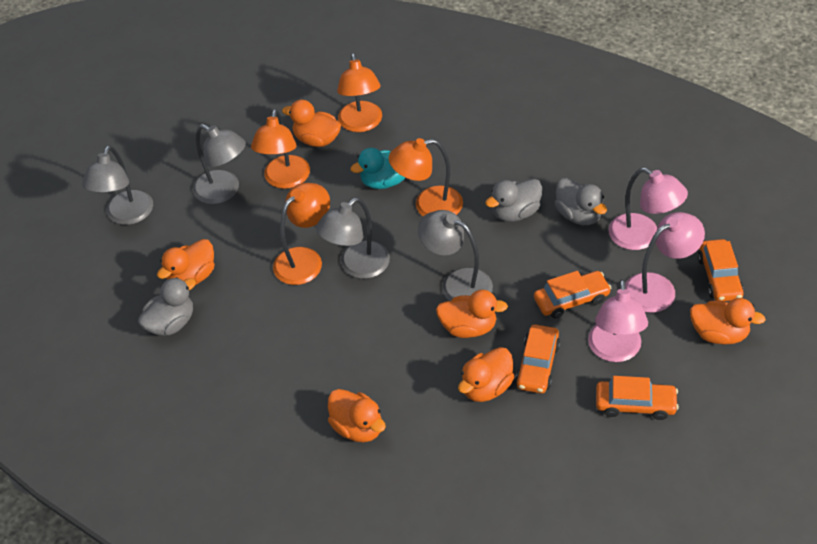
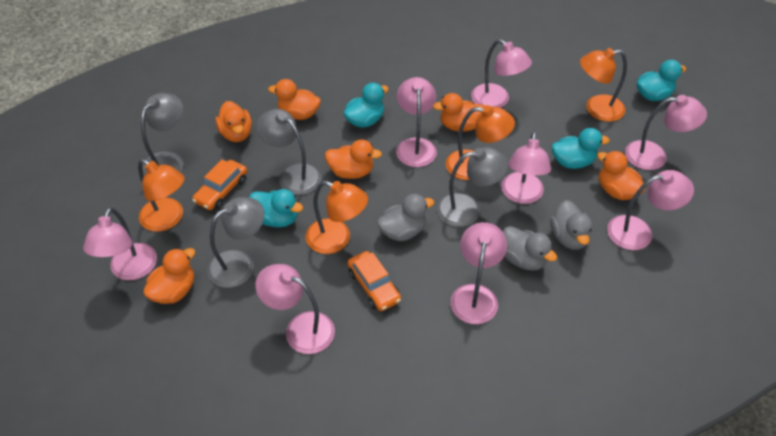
orange car: [515,324,560,393] [534,271,612,319] [596,376,679,420] [698,239,744,301] = 4 -> [192,160,247,210] [347,251,401,311] = 2
pink lamp: [588,279,648,362] [609,168,688,250] [625,212,705,313] = 3 -> [83,207,157,280] [255,264,335,354] [396,77,437,167] [451,222,507,324] [471,39,532,108] [501,132,551,204] [607,170,694,250] [625,95,707,170] = 8
turquoise duck: [350,148,405,189] = 1 -> [249,189,303,227] [344,83,389,128] [552,128,610,169] [637,60,686,101] = 4

